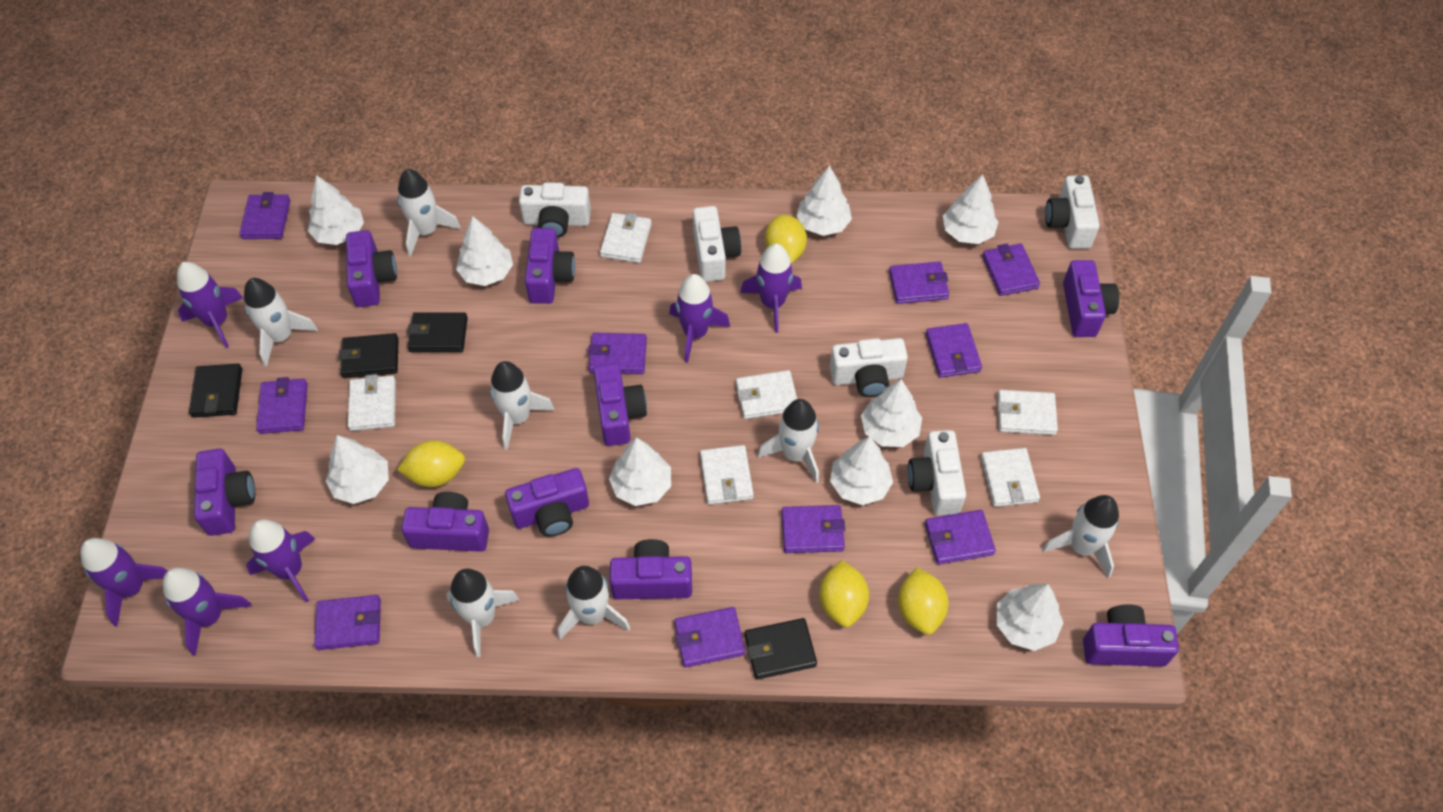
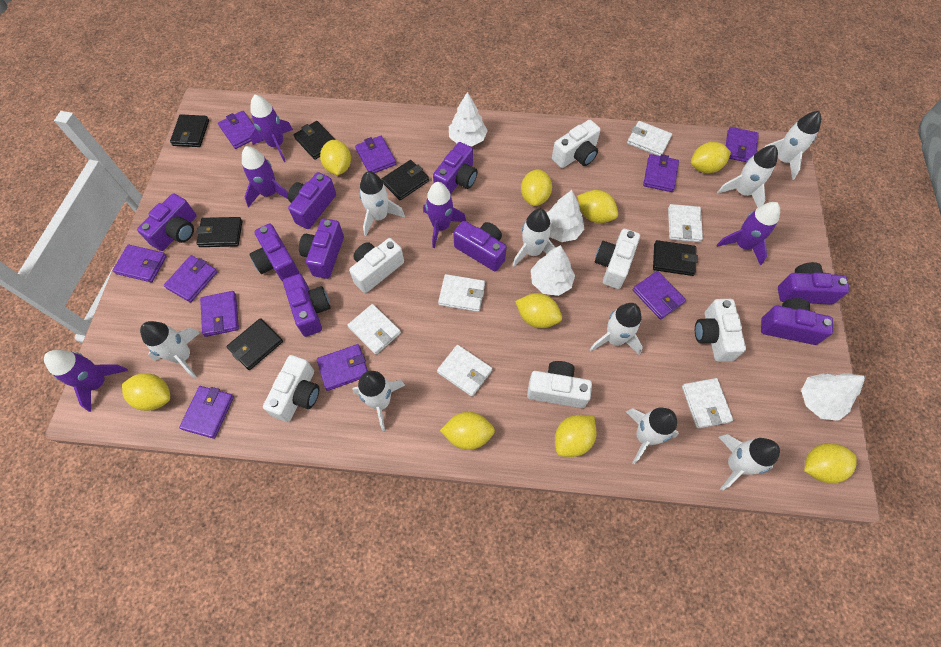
black wallet: [189,364,242,418] [338,333,399,378] [407,312,468,352] [745,618,817,679] = 4 -> [170,114,209,147] [196,217,242,247] [226,318,283,370] [294,121,335,160] [381,160,429,200] [653,240,698,276] = 6
purple rocket: [80,538,168,626] [163,568,252,656] [177,262,243,348] [246,519,315,602] [669,274,730,363] [740,243,802,333] = 6 -> [44,350,128,412] [242,146,288,207] [250,94,293,162] [423,182,466,248] [717,202,780,266] = 5
white camera: [519,182,591,238] [693,206,741,282] [830,338,908,397] [908,430,966,516] [1045,175,1100,249] = 5 -> [263,355,319,422] [349,238,404,293] [527,361,592,408] [552,120,601,168] [595,229,640,289] [695,299,746,362] = 6
white rocket: [244,278,318,366] [398,169,461,257] [446,569,520,657] [490,361,555,450] [558,566,630,640] [758,399,819,483] [1042,495,1119,578] = 7 -> [140,321,200,379] [352,371,405,431] [359,171,405,236] [513,209,556,267] [590,303,643,355] [626,407,679,464] [717,145,778,207] [719,434,780,491] [765,111,821,180] = 9
white tree: [308,175,364,245] [326,435,389,504] [456,216,513,286] [609,437,671,506] [797,166,852,236] [830,436,893,505] [861,379,922,447] [943,174,998,244] [996,584,1063,651] = 9 -> [449,92,488,146] [531,245,575,296] [546,190,584,242] [801,373,866,421] = 4
yellow lemon: [397,440,465,487] [765,214,807,263] [819,560,869,628] [898,567,949,635] = 4 -> [122,373,170,411] [320,140,351,175] [440,412,495,450] [515,293,562,328] [521,169,552,206] [555,415,596,457] [577,190,618,223] [691,142,731,173] [804,443,857,483] = 9

